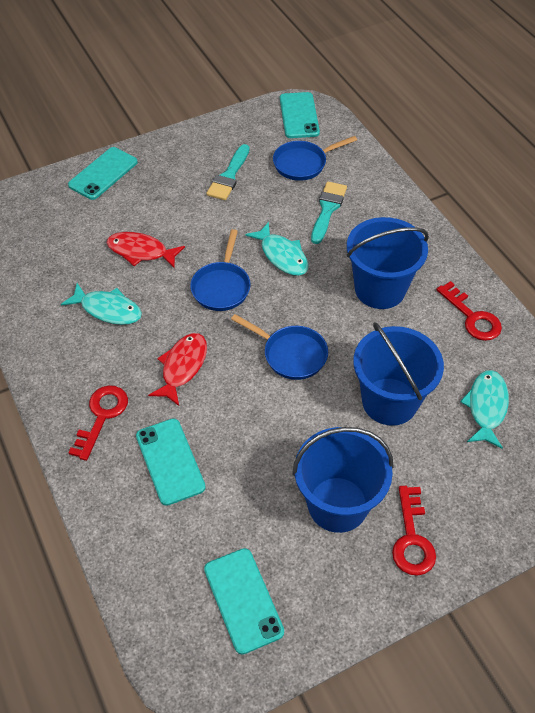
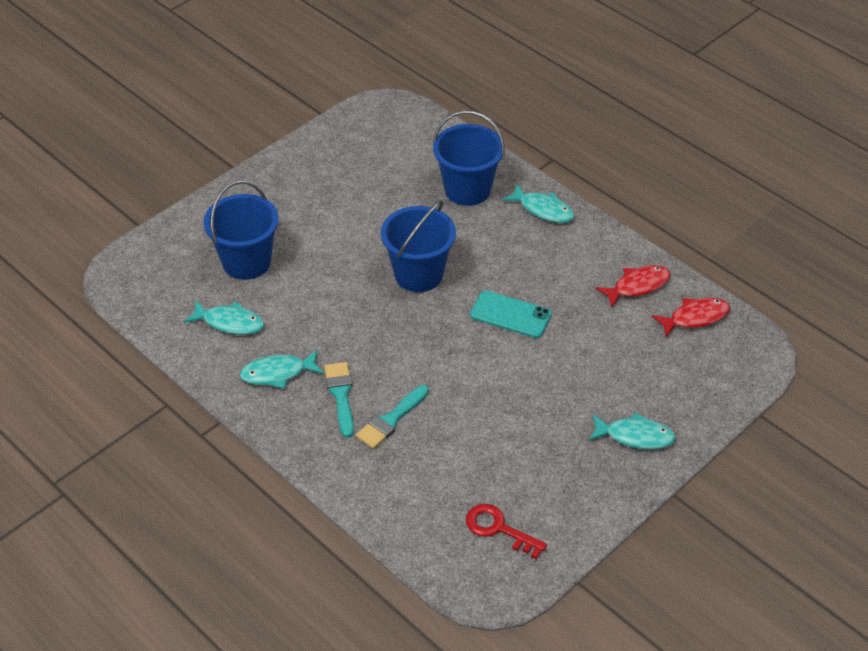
blue pan: [190,229,251,311] [231,314,328,380] [273,136,357,181] = 3 -> none = 0
red key: [68,385,128,461] [392,486,436,576] [436,281,502,341] = 3 -> [466,504,547,560] = 1
turquoise fish: [61,283,142,325] [245,222,309,276] [460,370,509,449] = 3 -> [184,301,264,335] [240,350,323,389] [502,184,574,223] [589,412,676,449] = 4
turquoise phone: [68,147,138,200] [136,418,206,506] [204,548,284,655] [280,92,320,138] = 4 -> [470,290,552,338] = 1

